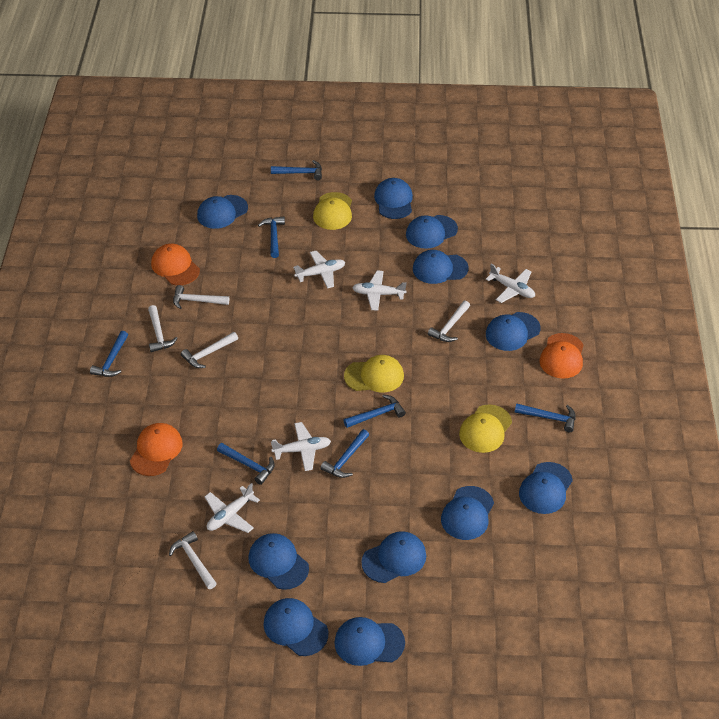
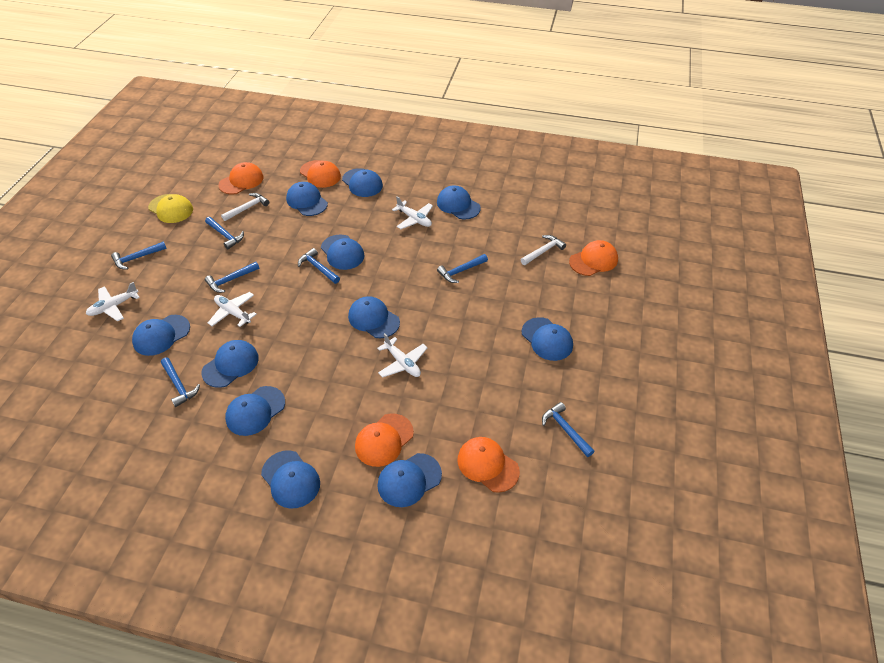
orange cap: [130,423,182,476] [151,244,200,285] [539,333,584,379] = 3 -> [218,162,264,195] [300,160,341,188] [355,413,414,467] [458,437,520,493] [569,240,618,276] = 5
white hammer: [148,305,178,352] [169,531,217,589] [173,285,229,309] [181,332,238,368] [428,300,470,342] = 5 -> [221,193,269,221] [521,235,566,265] = 2
white plane: [205,483,260,533] [271,422,331,471] [293,251,345,289] [352,270,407,311] [486,264,535,303] = 5 -> [86,282,140,321] [208,292,257,327] [377,333,427,378] [392,196,433,229] = 4
yellow cap: [313,192,352,230] [344,355,404,393] [459,404,512,453] = 3 -> [148,194,193,223] = 1

